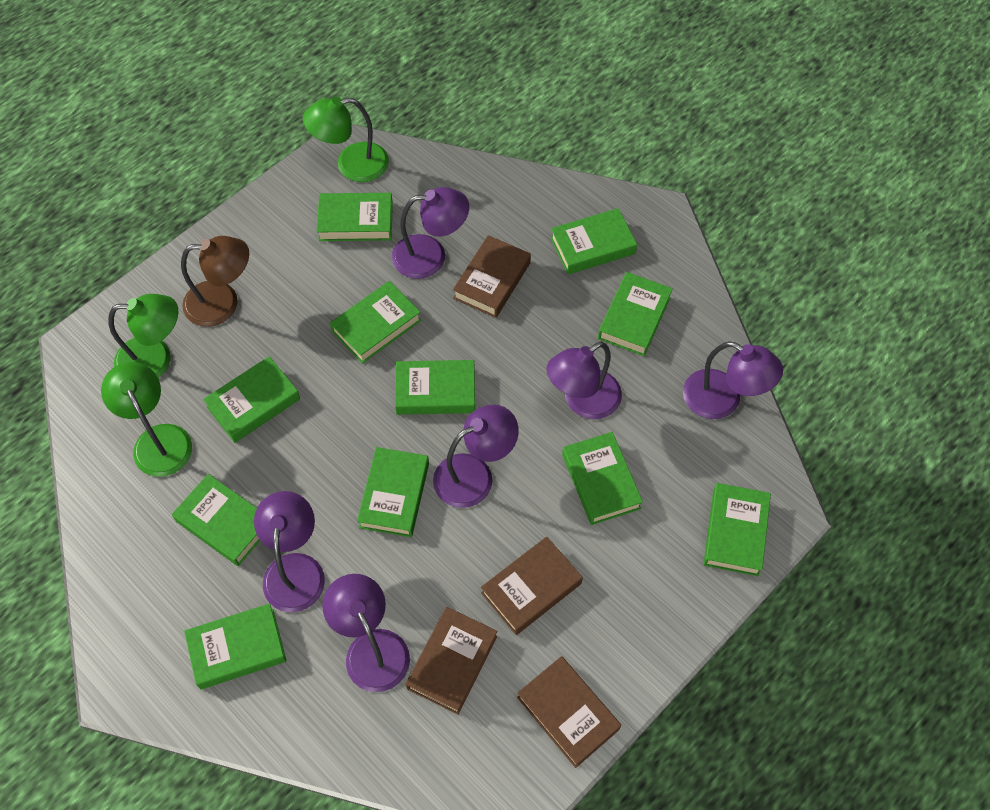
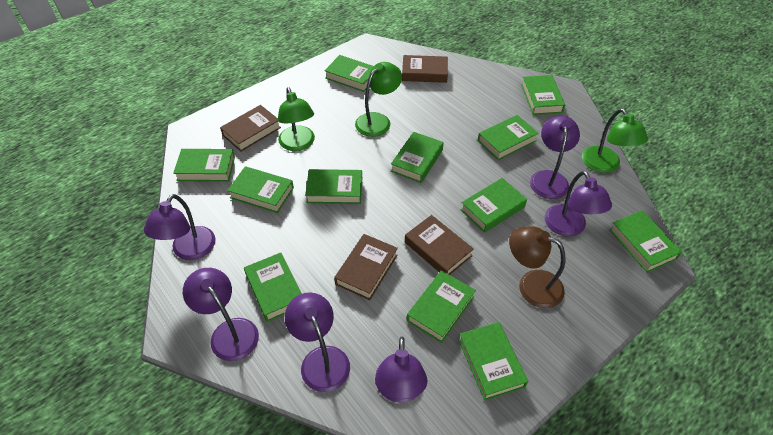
green book: [172,474,260,566] [184,603,287,689] [203,356,300,443] [317,193,393,241] [330,281,421,364] [357,447,429,537] [395,360,475,415] [550,208,637,275] [562,432,643,525] [598,272,673,356] [703,483,771,576] = 11 -> [173,149,235,182] [227,166,294,213] [244,252,302,322] [305,169,362,204] [324,55,374,92] [391,132,444,183] [407,270,476,343] [458,322,528,401] [460,178,527,233] [478,115,539,160] [521,75,565,115] [609,210,682,273] = 12

